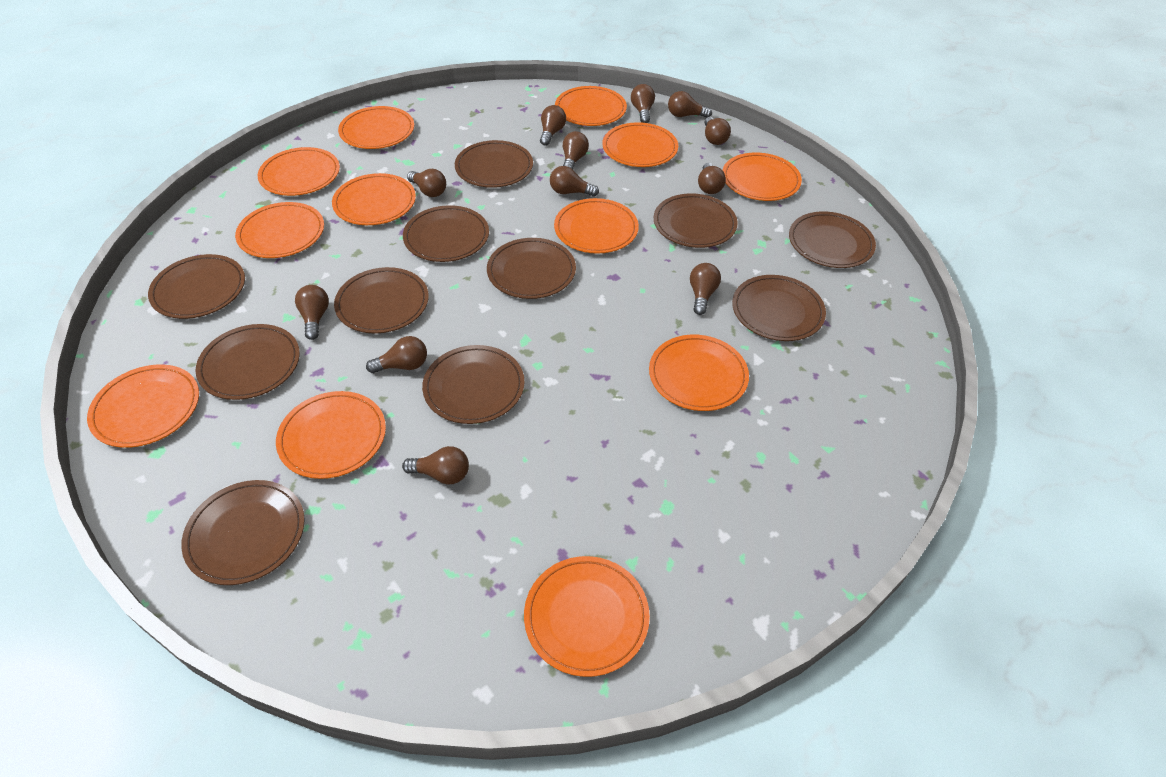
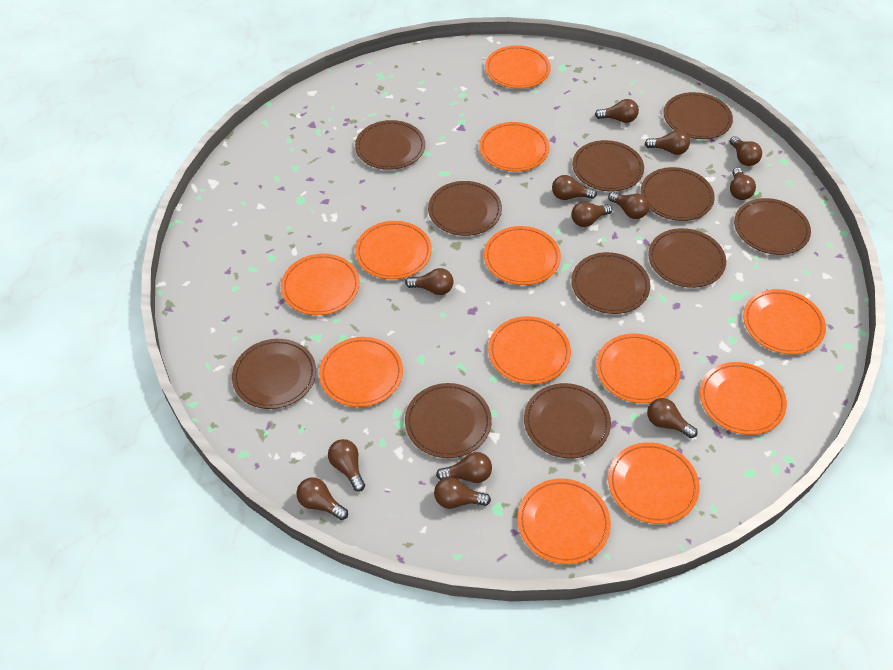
brown light bulb: [295,285,329,340] [366,336,427,373] [402,446,469,484] [407,169,446,197] [540,105,566,146] [550,166,599,197] [563,131,589,169] [631,84,655,123] [668,91,712,118] [690,263,721,315] [698,163,726,194] [704,117,731,145] = 12 -> [296,477,348,520] [328,439,365,492] [405,268,454,295] [434,477,491,509] [436,452,492,483] [552,175,597,200] [571,201,612,227] [595,99,639,123] [608,192,649,219] [645,130,690,155] [647,398,698,438] [730,136,762,166] [730,168,756,200] = 13

